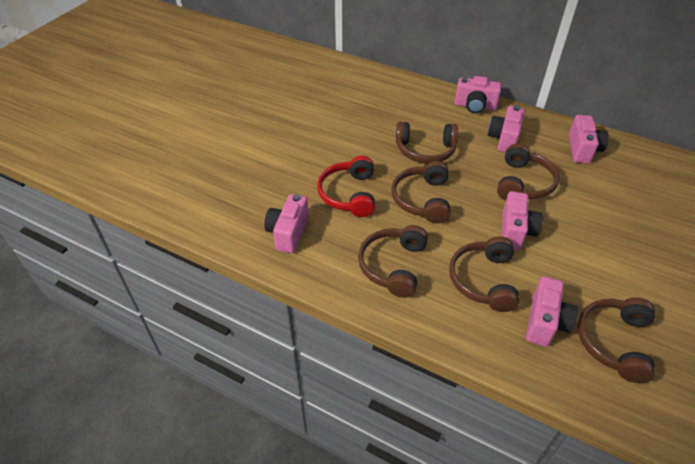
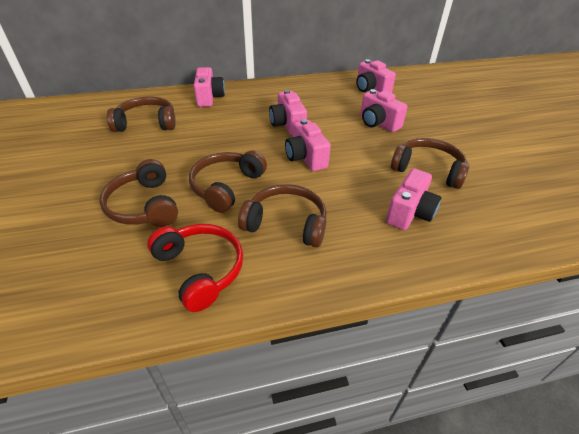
brown headphones: [358,225,428,298] [391,161,450,223] [396,122,459,164] [449,236,519,312] [497,143,559,201] [577,298,655,383] = 6 -> [99,159,178,227] [107,96,176,132] [189,150,267,213] [238,184,327,248] [391,138,470,189] = 5

